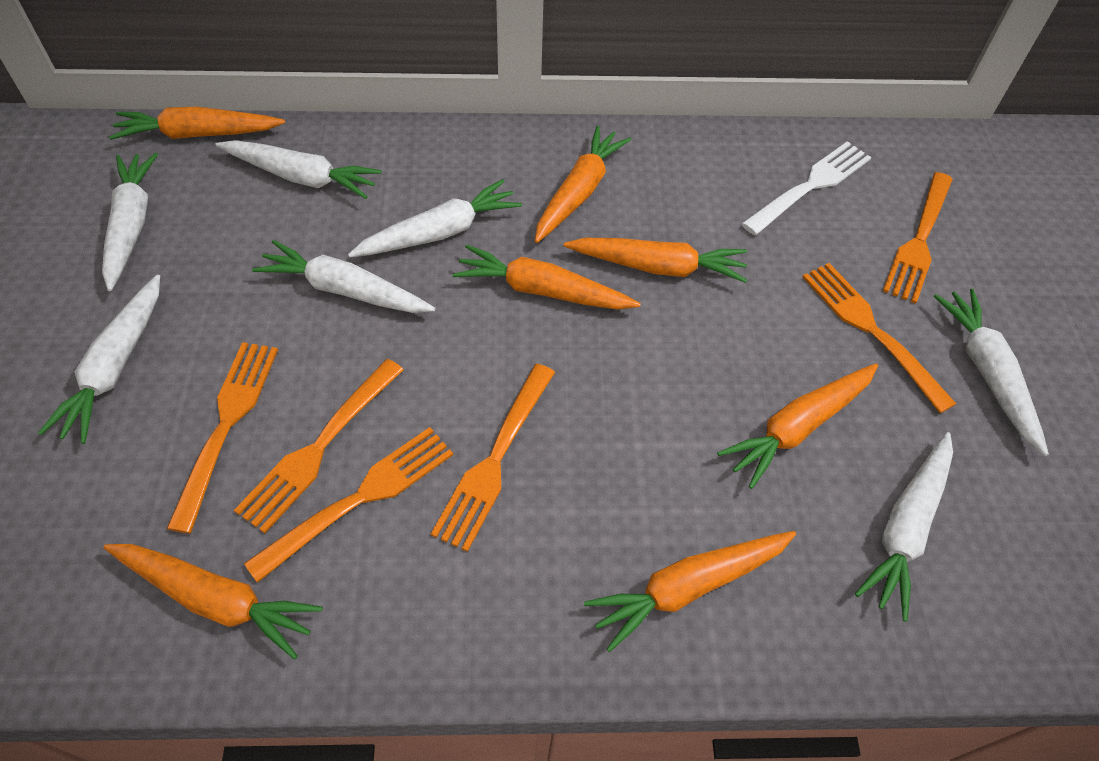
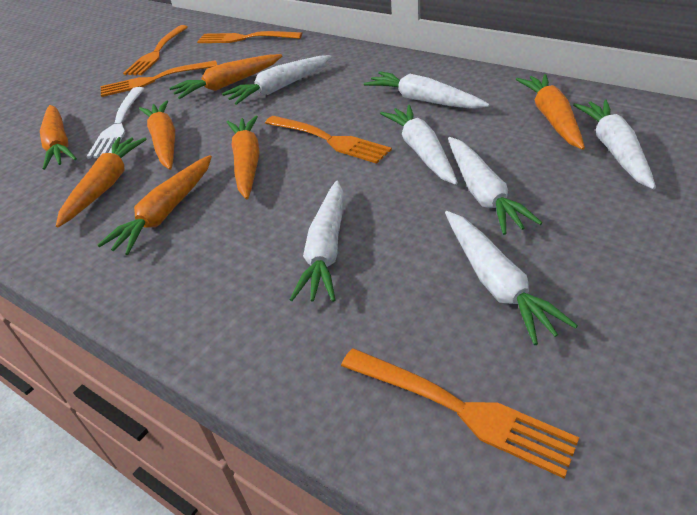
orange fork: [167,342,278,534] [234,359,404,533] [244,427,453,583] [431,364,555,552] [803,263,956,413] [883,172,953,304] = 6 -> [101,60,217,97] [123,25,188,75] [197,31,302,43] [265,116,392,164] [341,348,579,479] = 5

